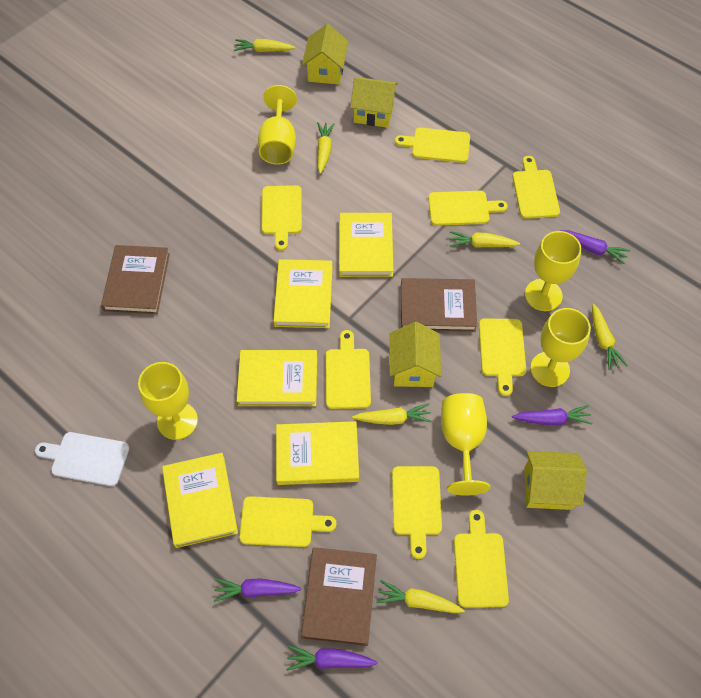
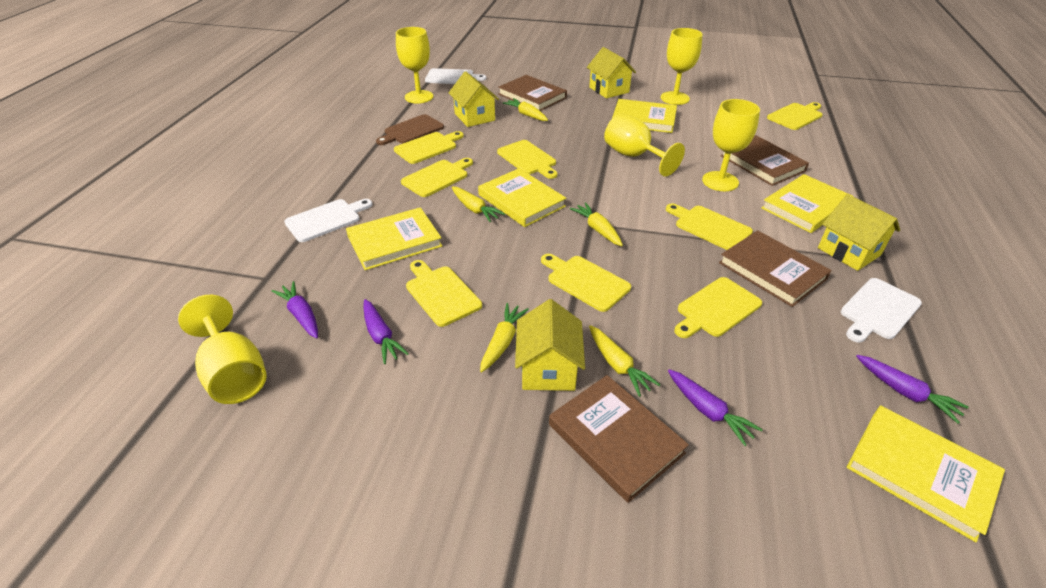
brown book: [101,245,170,314] [301,547,377,646] [401,278,477,332] = 3 -> [498,75,567,111] [549,375,689,503] [719,230,832,307] [721,135,809,186] = 4
brown cutting board: none = 0 -> [376,114,444,145] = 1
white cutting board: [35,432,129,486] = 1 -> [284,199,372,242] [425,68,486,84] [840,278,922,343] = 3
yellow carrot: [234,39,295,52] [317,122,335,174] [352,403,432,425] [376,580,465,613] [449,231,520,248] [592,304,628,370] = 6 -> [452,186,505,222] [480,303,529,372] [503,98,548,121] [570,203,623,246] [589,325,661,397] = 5
yellow cutting board: [239,496,337,547] [261,185,302,251] [325,330,371,409] [392,466,442,559] [395,128,470,163] [428,191,508,226] [454,510,509,608] [479,318,526,396] [513,156,560,219] = 9 -> [394,131,464,164] [401,158,473,197] [406,260,482,327] [497,140,557,179] [541,254,631,312] [666,204,753,250] [674,277,762,338] [767,102,823,130] = 8

